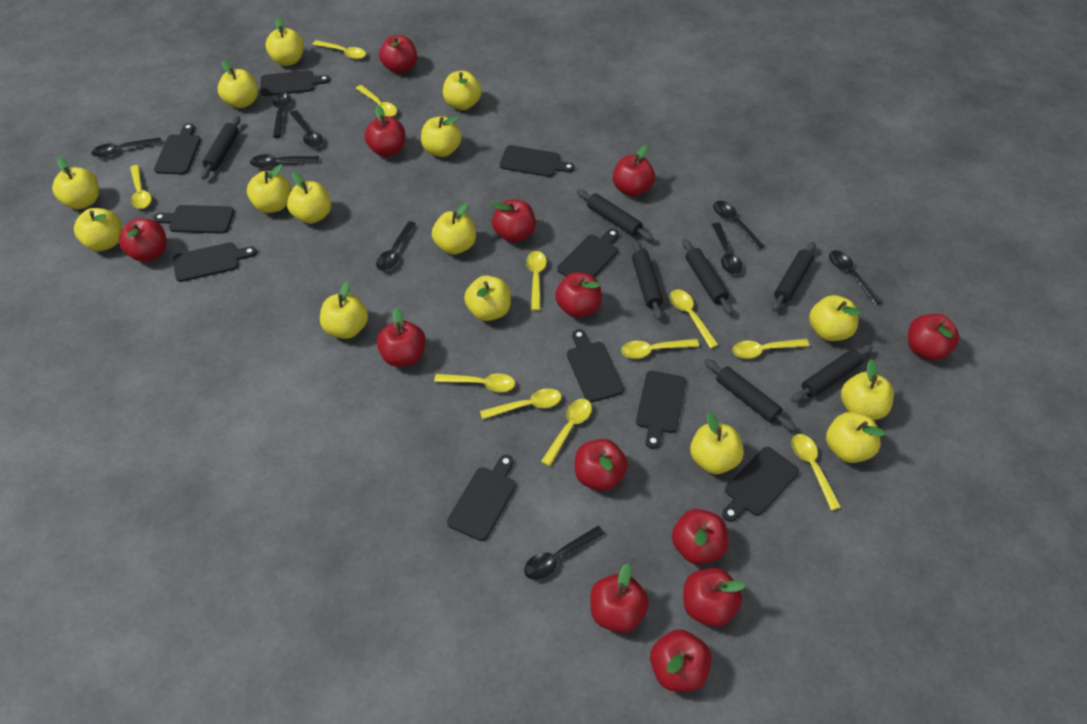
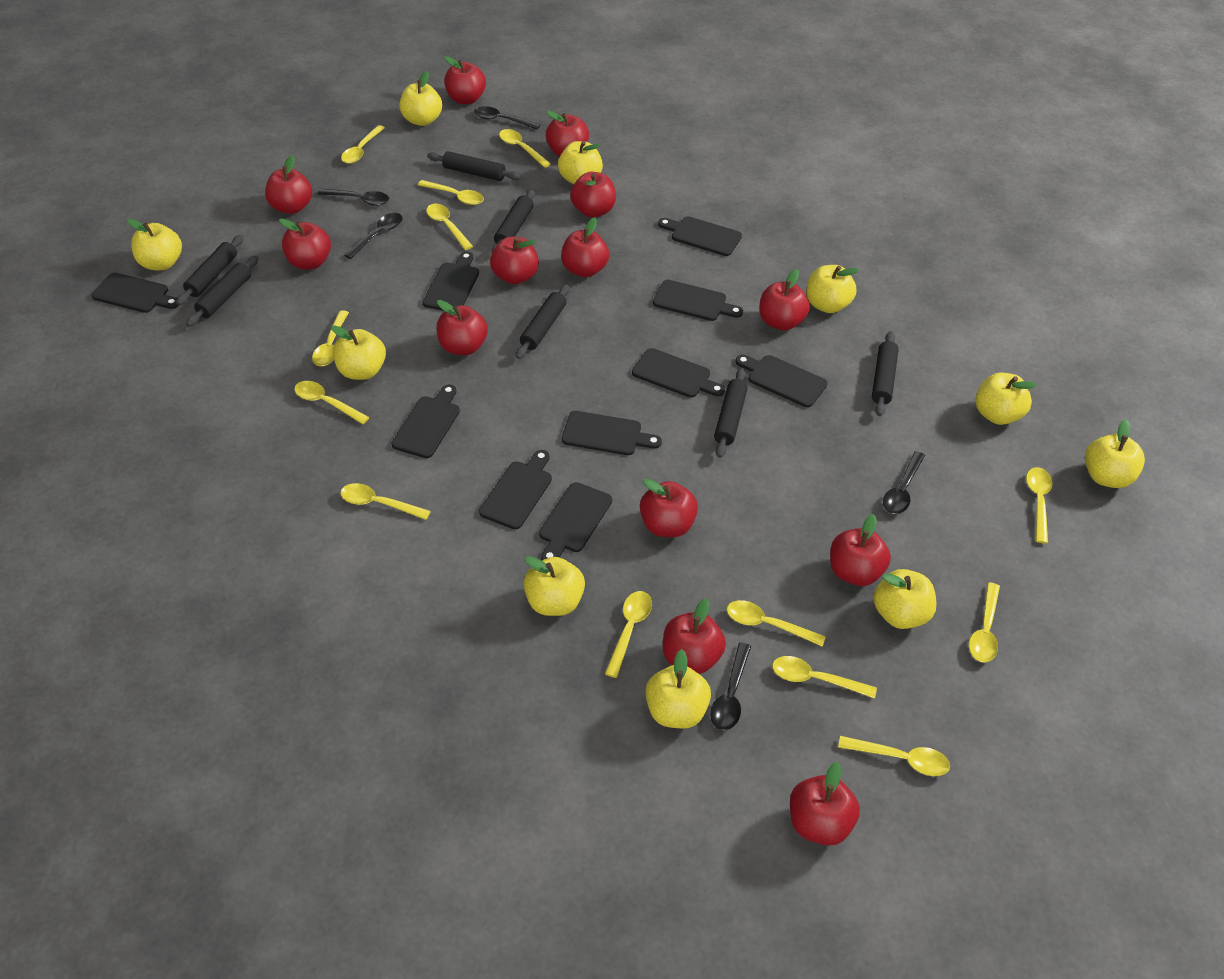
black spoon: [91,137,162,157] [250,154,319,168] [273,92,291,138] [290,110,323,147] [376,221,416,271] [524,526,604,580] [712,223,743,274] [713,201,764,249] [829,250,882,305] = 9 -> [318,189,389,206] [344,213,403,259] [474,106,541,130] [710,643,751,730] [883,451,925,514] = 5
yellow apple: [52,157,99,209] [74,208,122,251] [218,60,258,108] [247,164,291,213] [266,17,304,66] [287,172,331,224] [320,281,368,339] [421,116,462,157] [432,202,476,255] [443,71,482,110] [464,275,511,321] [690,412,744,474] [809,295,861,341] [826,412,886,463] [841,359,894,420] = 15 -> [127,219,182,270] [331,325,386,380] [400,71,442,126] [524,556,585,616] [558,141,603,184] [645,649,711,729] [807,265,859,313] [874,569,936,629] [975,372,1037,425] [1085,419,1145,488] = 10
yellow spoon: [130,165,151,209] [313,40,366,59] [356,85,397,117] [434,373,515,392] [480,388,561,419] [526,251,547,311] [541,399,592,466] [621,339,699,359] [670,289,718,348] [732,339,809,359] [791,434,841,510] = 11 -> [294,381,369,424] [312,310,349,366] [340,483,431,520] [341,125,385,164] [418,180,484,205] [426,204,473,250] [499,129,551,168] [605,591,652,678] [727,600,826,646] [772,656,877,699] [838,736,950,776] [969,582,1000,662] [1026,467,1053,544] = 13

